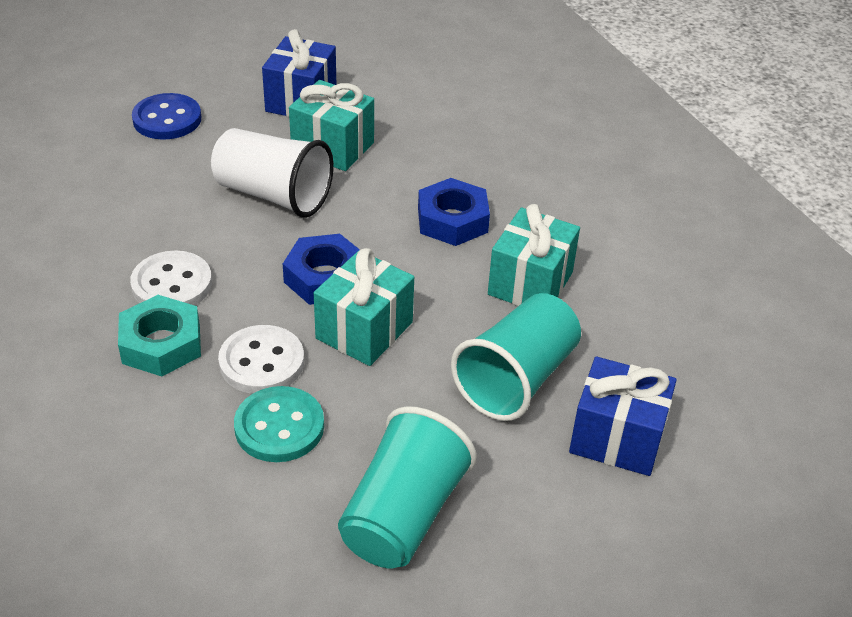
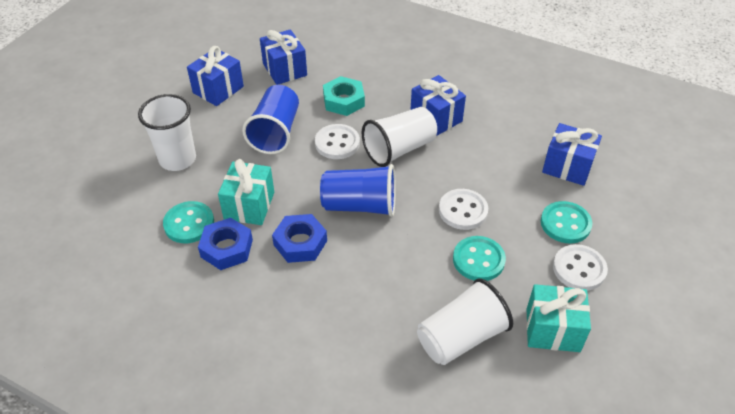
blue button: [132,93,201,139] = 1 -> none = 0
blue cup: none = 0 -> [242,85,299,154] [320,164,396,217] = 2
blue gift: [262,29,336,117] [569,356,677,476] = 2 -> [187,46,244,106] [260,29,307,85] [410,75,466,136] [542,123,602,186] = 4
turquoise button: [234,386,324,462] = 1 -> [163,201,214,243] [453,236,506,281] [541,201,592,244] = 3
turquoise cup: [338,406,477,568] [451,293,581,421] = 2 -> none = 0
turquoise gift: [289,80,374,171] [314,248,414,366] [488,204,580,306] = 3 -> [218,159,274,225] [526,284,591,352] = 2
white button: [130,251,212,305] [218,325,304,394] = 2 -> [315,124,360,159] [439,189,488,230] [553,244,608,291] = 3
white cup: [211,128,334,218] = 1 -> [138,94,196,171] [362,107,437,167] [417,278,513,365] = 3

